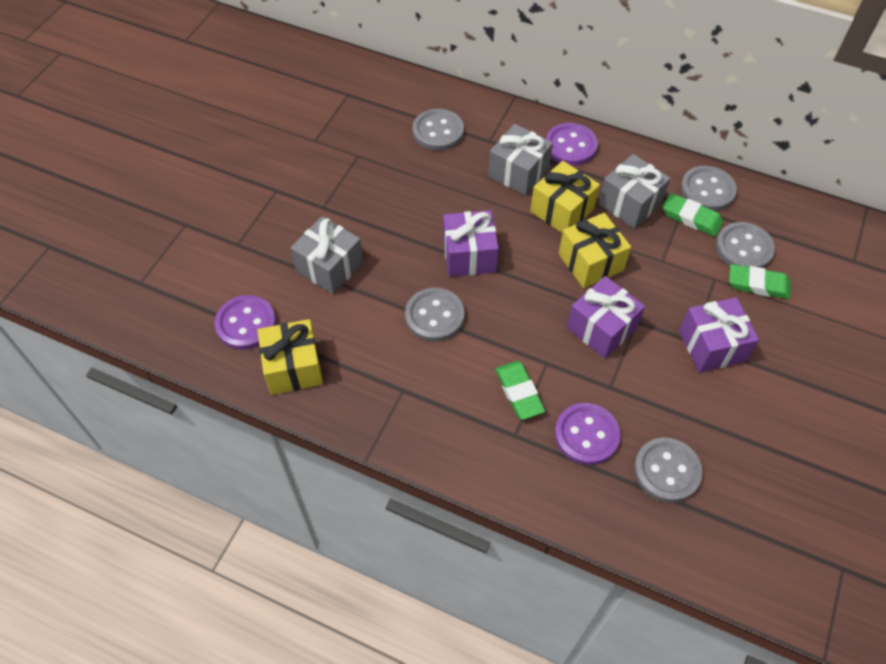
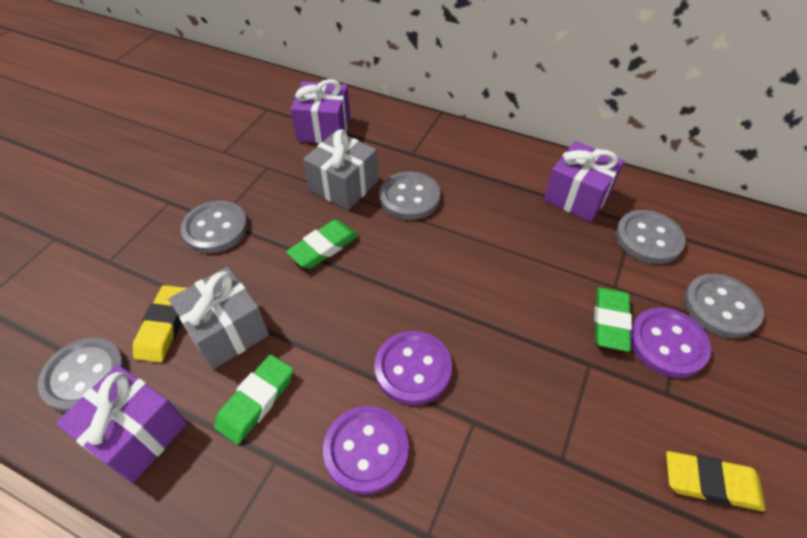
grey gift: [291,216,363,294] [488,124,553,196] [598,154,670,228] = 3 -> [168,267,269,369] [303,129,378,210] = 2
yellow eraser: none = 0 -> [133,285,187,363] [666,451,765,511] = 2
yellow gift: [257,319,323,395] [530,161,600,233] [558,213,631,288] = 3 -> none = 0

